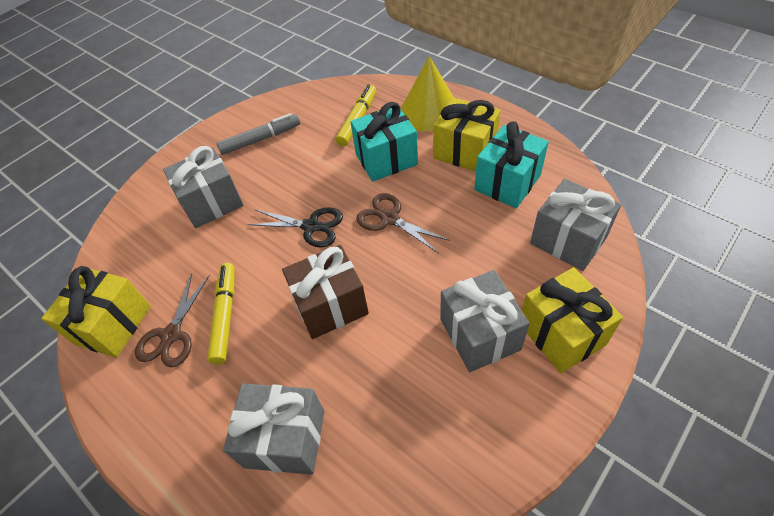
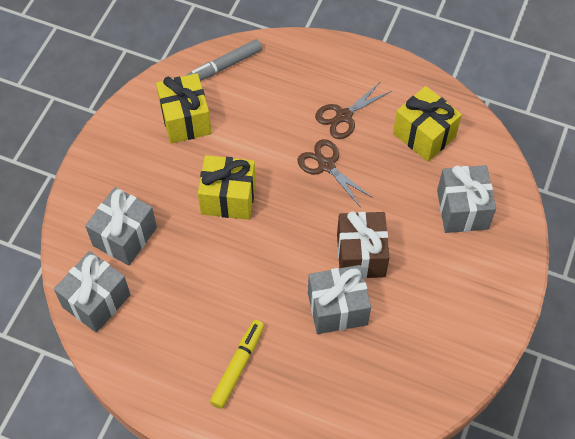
black scissors: [248,207,343,248] = 1 -> none = 0
turquoise gift: [350,102,418,181] [474,121,549,208] = 2 -> none = 0
yellow cone: [401,56,453,132] = 1 -> none = 0
yellow marker: [207,263,235,364] [336,85,376,146] = 2 -> [210,320,264,409] = 1

